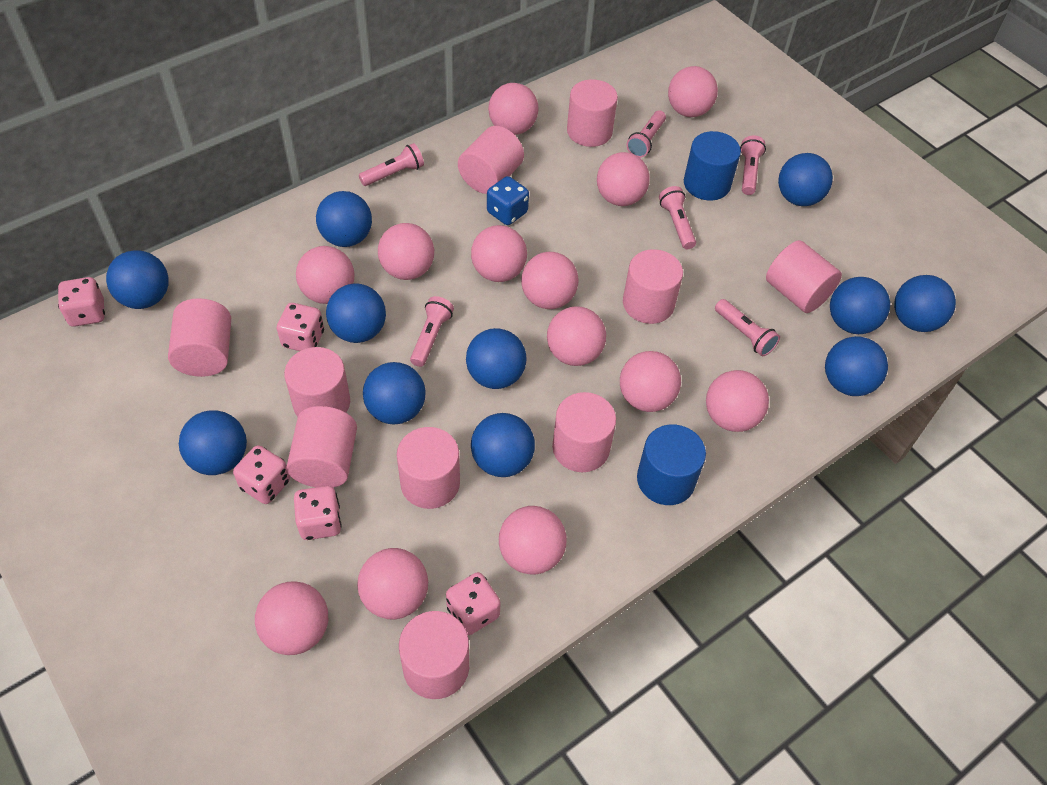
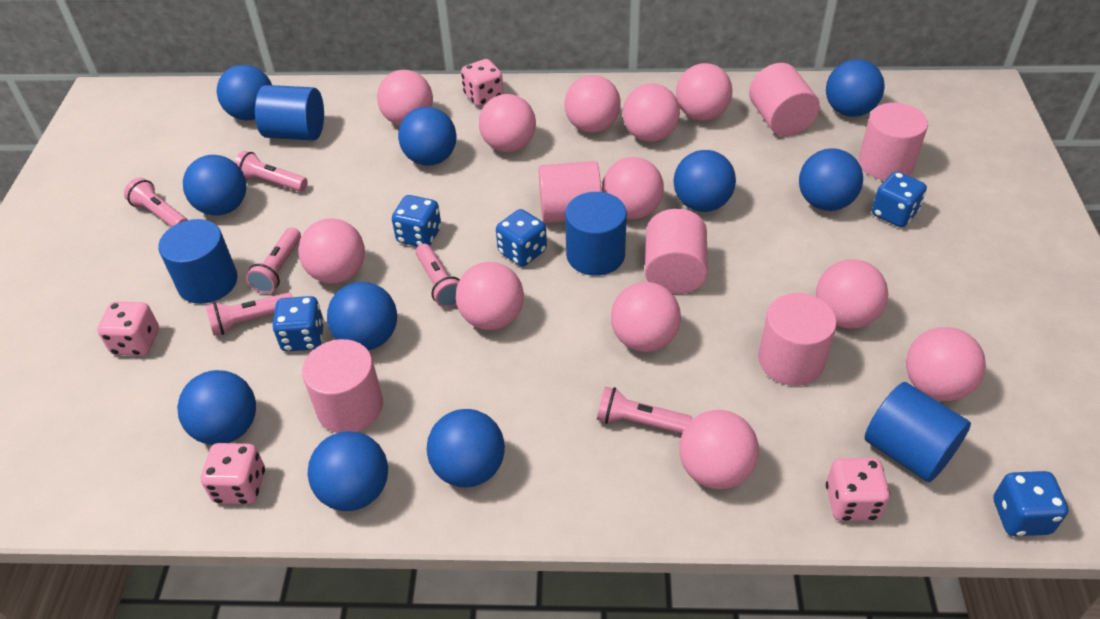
blue ball: [106,250,169,309] [179,411,247,475] [316,191,372,247] [326,284,386,343] [363,362,425,425] [466,328,527,389] [471,413,535,477] [778,153,833,206] [825,336,888,396] [830,277,890,334] [894,275,956,332] = 11 -> [177,370,256,445] [183,155,246,215] [217,65,272,120] [308,431,388,511] [327,282,397,350] [398,107,457,166] [427,409,505,488] [674,150,736,212] [799,148,863,211] [826,59,885,117] = 10
blue cylinder: [637,424,706,505] [684,131,741,201] = 2 -> [158,219,238,304] [255,85,324,140] [565,192,627,276] [864,382,971,482] = 4
blue dice: [487,176,529,225] = 1 -> [272,296,324,352] [392,195,441,247] [496,209,547,266] [872,171,927,227] [993,471,1068,536] = 5
pink ball: [255,581,328,655] [296,246,354,304] [357,548,428,619] [378,223,434,280] [471,225,527,282] [488,83,539,135] [499,506,567,574] [521,252,579,309] [547,306,606,366] [597,152,650,206] [620,351,681,412] [668,66,718,117] [706,370,769,432] = 13 -> [298,219,365,283] [377,70,433,126] [456,262,524,330] [479,94,536,152] [564,75,621,133] [602,157,664,219] [611,282,681,352] [622,83,680,142] [676,63,732,121] [679,410,759,489] [816,259,888,329] [906,327,986,401] = 12
pink cylinder: [168,298,231,377] [284,347,350,417] [287,406,357,488] [397,427,460,509] [399,611,469,699] [458,126,524,194] [552,392,616,472] [567,79,618,147] [623,249,683,324] [766,240,842,313] = 10 -> [302,339,383,433] [539,161,601,223] [645,209,708,294] [749,63,820,136] [758,293,837,386] [859,103,928,180] = 6
pink dice: [58,277,105,327] [233,445,290,504] [277,303,324,351] [294,486,342,540] [446,572,501,635] = 5 -> [97,302,159,356] [201,443,265,504] [461,59,504,106] [826,458,890,521] = 4

